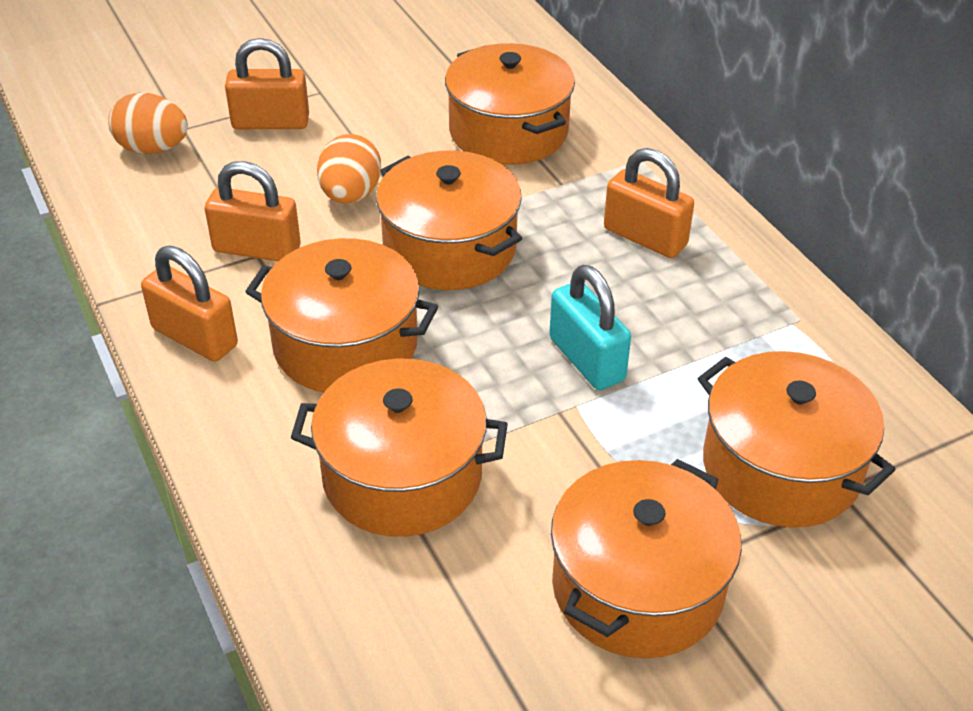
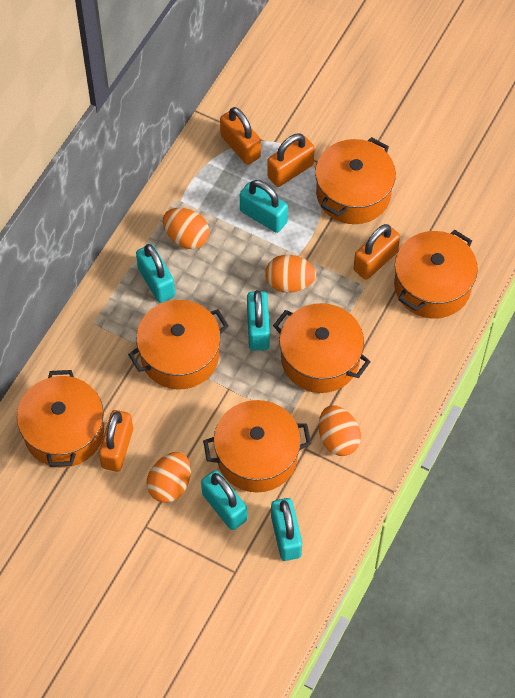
orange egg: [108,92,188,154] [317,134,381,204] = 2 -> [147,452,191,503] [163,208,209,249] [265,255,316,293] [319,405,361,456] = 4
turquoise padlock: [549,265,631,390] = 1 -> [136,244,175,303] [201,470,247,530] [240,180,288,233] [247,290,270,350] [271,498,302,561] = 5

